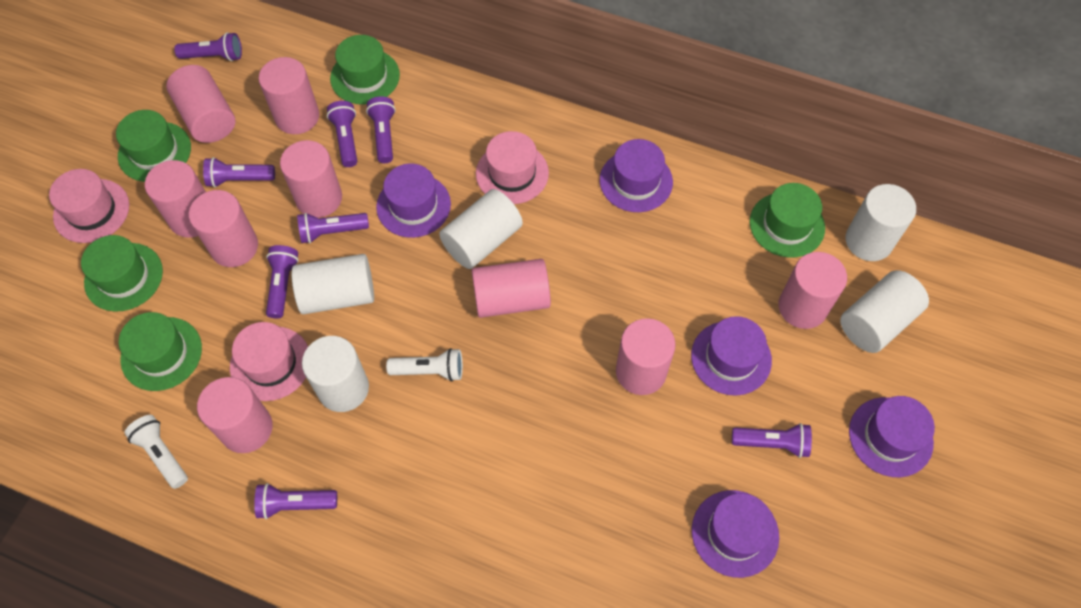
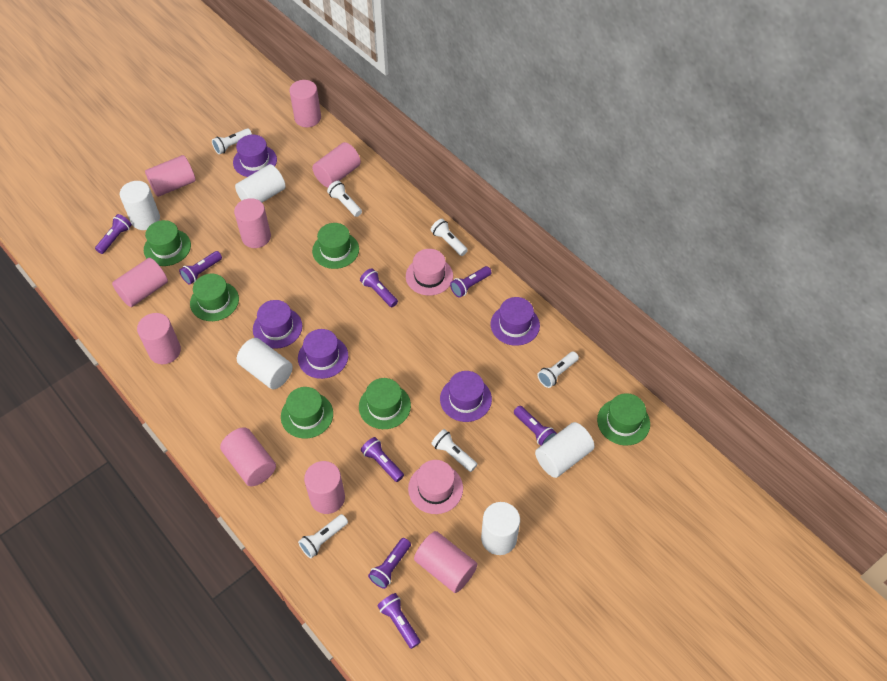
green hat: [81,235,163,312] [116,110,191,182] [119,312,202,391] [330,35,400,105] [750,183,825,258] = 5 -> [144,220,191,266] [190,274,239,321] [281,387,333,439] [312,223,359,269] [359,378,411,429] [597,393,650,445] = 6
pink hat: [49,169,129,243] [230,322,308,401] [476,131,549,204] = 3 -> [406,249,453,296] [408,460,463,514] = 2
white flashlight: [124,415,188,489] [386,348,463,381] = 2 -> [212,128,252,154] [298,514,348,558] [327,181,362,217] [431,219,468,256] [431,429,477,472] [538,352,579,388] = 6

